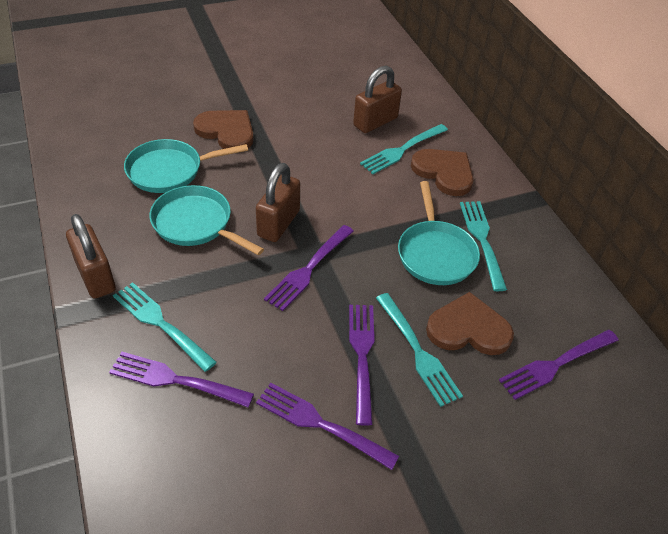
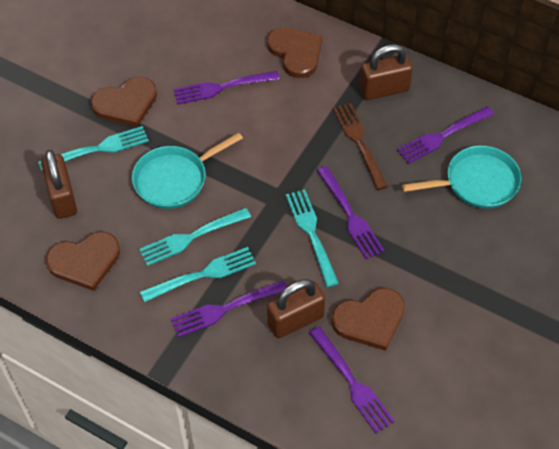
brown fork: none = 0 -> [333,103,388,190] = 1
brown heart: [193,110,254,149] [411,149,474,196] [426,292,514,355] = 3 -> [46,232,120,291] [91,77,157,127] [267,27,323,78] [331,288,405,351] = 4
turquoise pan: [124,139,248,193] [149,185,264,255] [398,181,480,285] = 3 -> [132,132,243,209] [402,146,522,208] = 2

